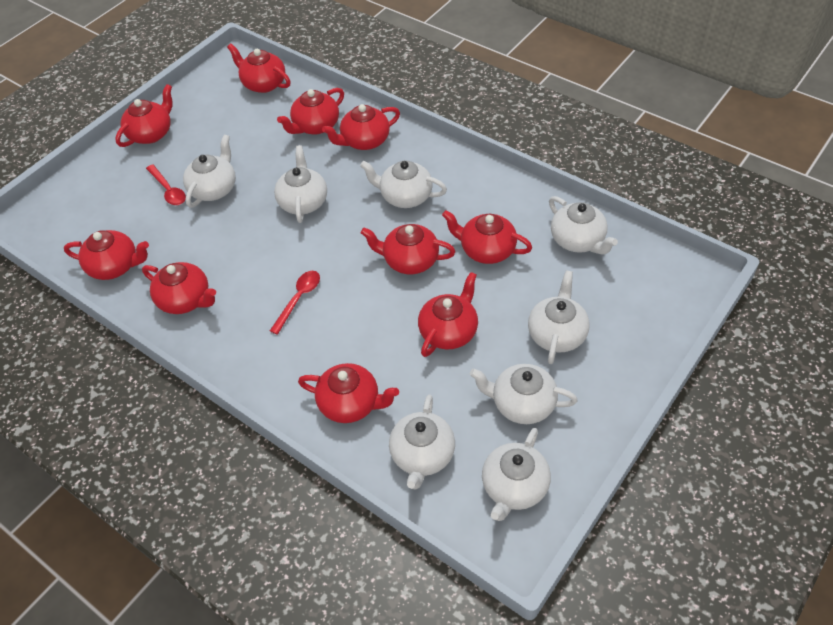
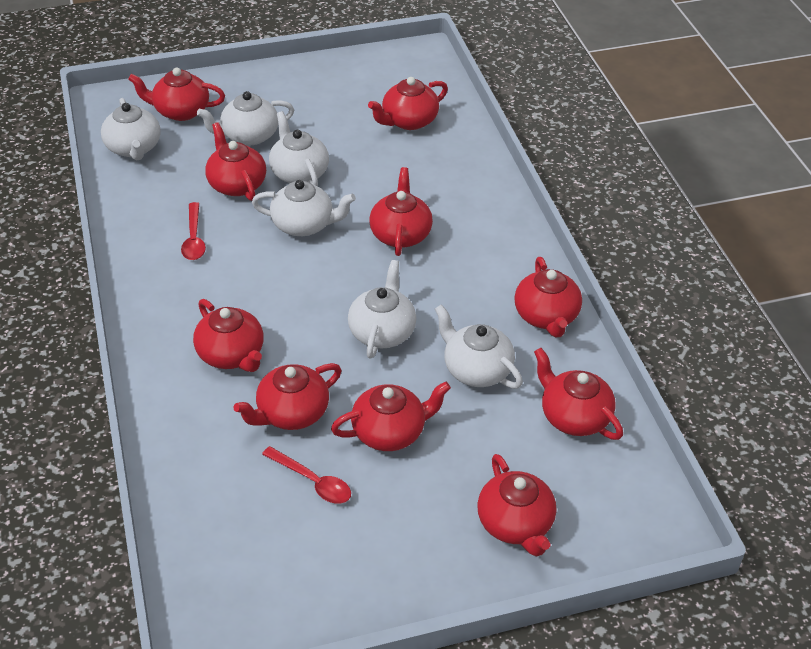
white teapot: [183,135,236,208] [274,145,327,223] [360,161,447,208] [389,395,455,490] [470,364,578,424] [482,428,551,521] [528,271,590,364] [549,196,618,255] = 8 -> [101,98,161,160] [197,91,294,145] [252,180,356,236] [269,111,329,186] [348,260,416,359] [435,305,523,389] = 6

